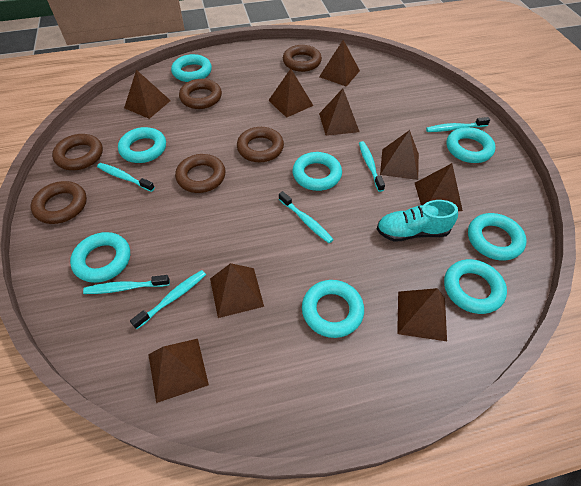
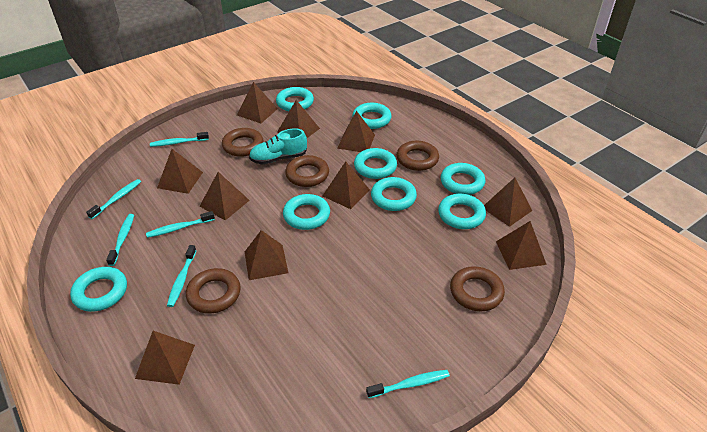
brown pyramid: [124,70,171,119] [148,339,209,403] [210,263,264,318] [268,69,313,118] [319,40,360,87] [319,88,359,136] [380,130,419,180] [397,288,447,341] [415,163,463,211] = 9 -> [135,331,195,385] [157,149,203,194] [199,172,250,220] [237,82,278,123] [245,230,288,280] [277,100,320,138] [322,161,370,209] [337,111,375,152] [484,177,532,227] [496,221,547,270] = 10
brown ring: [31,181,87,224] [52,134,103,170] [175,154,226,193] [179,79,222,109] [237,127,284,162] [283,45,322,72] = 6 -> [186,268,241,314] [222,128,263,157] [285,155,329,187] [397,141,439,171] [450,266,505,311] = 5

